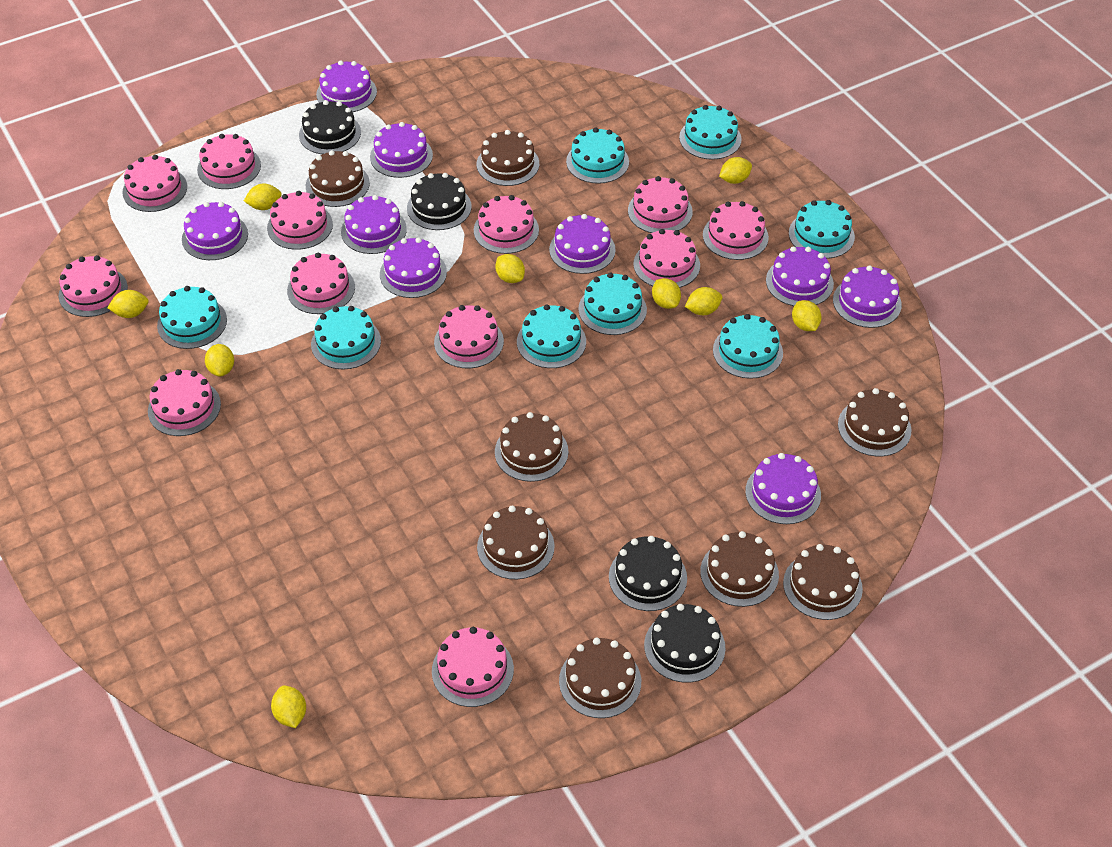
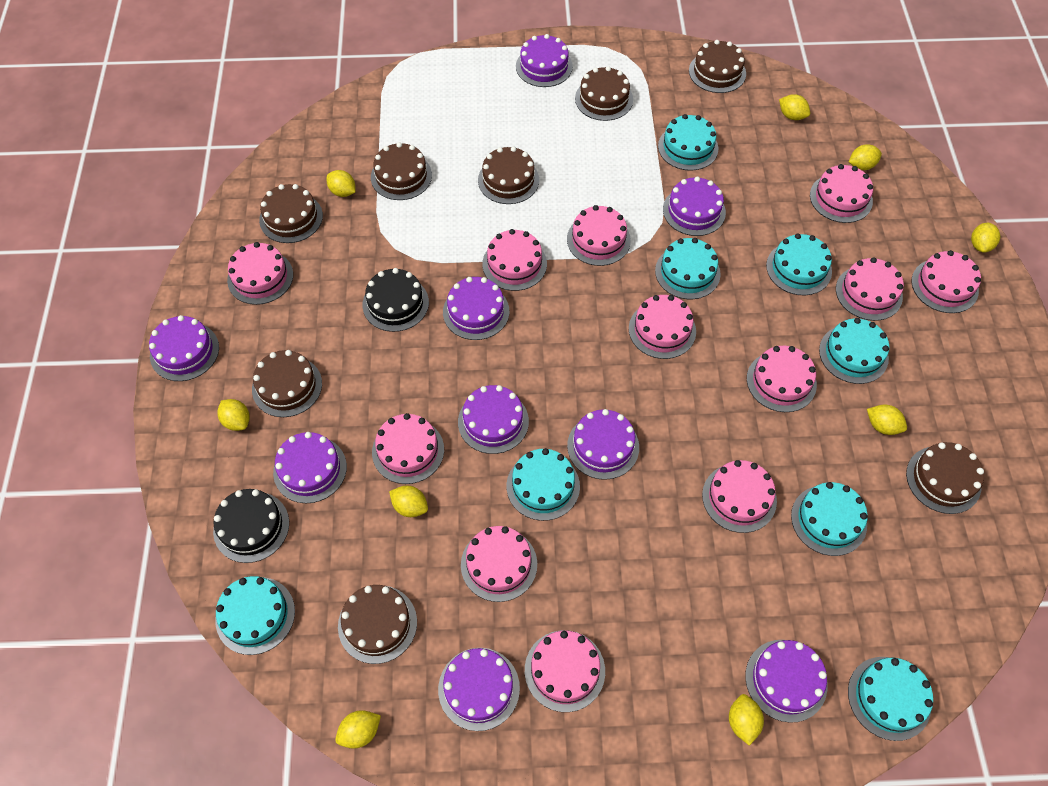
black cake: [299,100,361,154] [407,173,472,230] [609,536,687,611] [644,604,725,683] = 4 -> [213,489,289,563] [362,268,429,332] = 2

